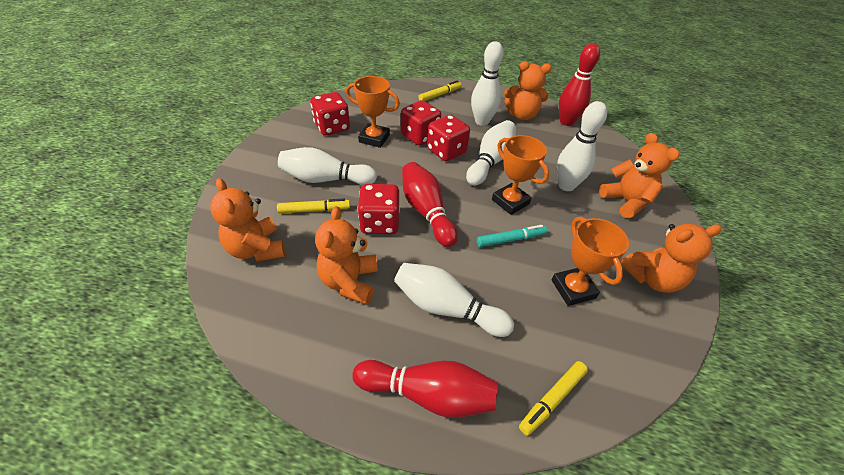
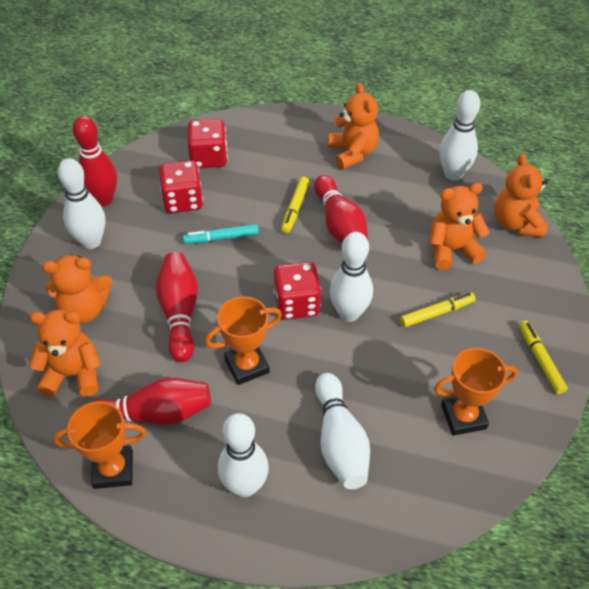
red bowling pin: [352,360,498,418] [402,162,458,247] [559,43,600,126] = 3 -> [73,116,117,206] [90,378,211,425] [155,252,198,362] [314,175,368,244] = 4
red dice: [310,92,350,136] [357,184,400,234] [401,100,441,145] [427,115,470,161] = 4 -> [159,160,203,213] [188,119,228,168] [274,262,322,320] = 3

